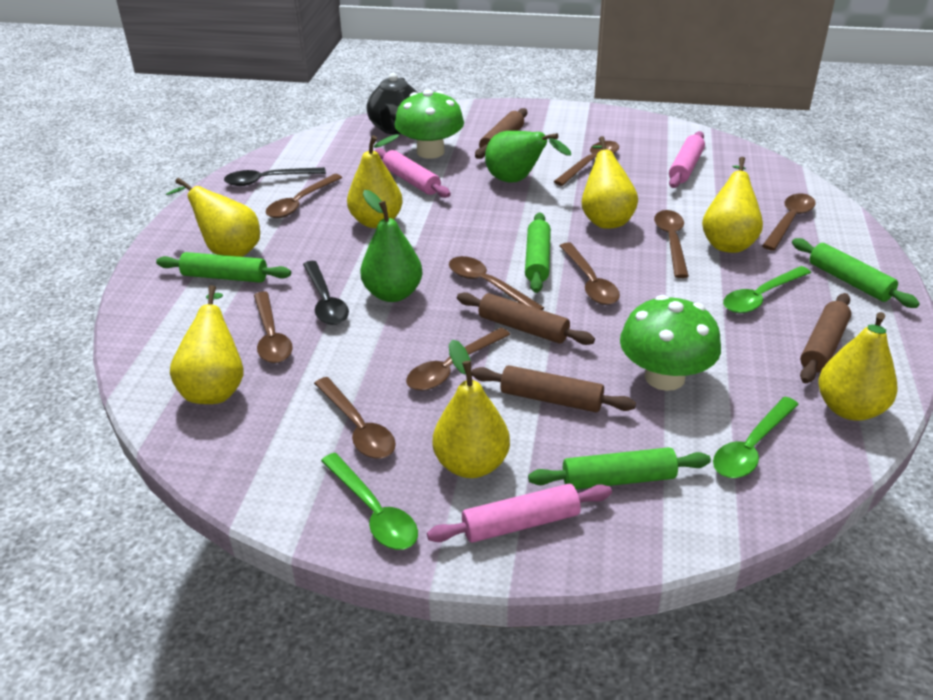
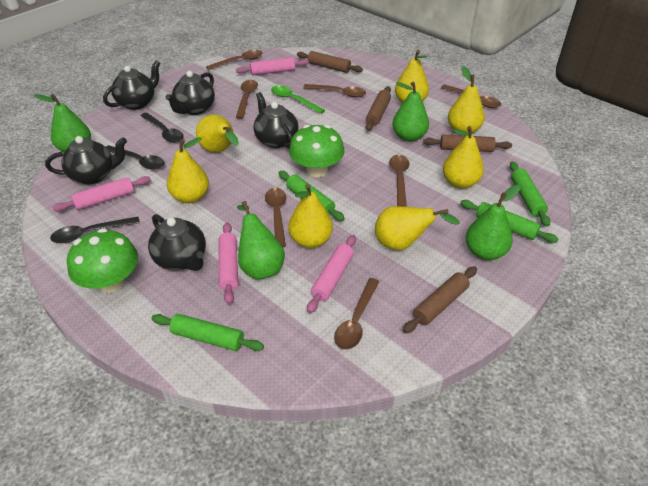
black spoon: [224,167,326,186] [303,261,349,325] = 2 -> [50,217,140,243] [106,145,165,170] [140,112,184,143] = 3
black teapot: [367,73,418,135] = 1 -> [45,136,127,184] [103,60,160,110] [148,214,206,271] [166,71,215,115] [254,92,299,148] = 5
brown spoon: [254,292,293,363] [266,174,343,218] [314,377,396,459] [406,328,510,391] [449,256,544,310] [553,141,619,186] [560,242,620,305] [654,210,689,278] [762,193,816,251] = 9 -> [206,50,263,70] [236,80,258,119] [265,188,286,247] [303,84,366,98] [334,278,380,350] [389,155,410,207] [441,84,501,108] = 7
green pear: [360,190,423,302] [485,131,571,182] = 2 -> [33,94,91,152] [237,201,285,280] [392,82,429,142] [466,185,521,260] = 4
green spoon: [321,453,418,550] [713,397,799,478] [723,266,811,313] = 3 -> [271,85,325,114] = 1
pink rolling pin: [375,148,451,198] [427,484,612,543] [669,131,705,188] = 3 -> [53,176,151,212] [218,222,238,305] [236,57,309,75] [307,235,356,313] = 4

